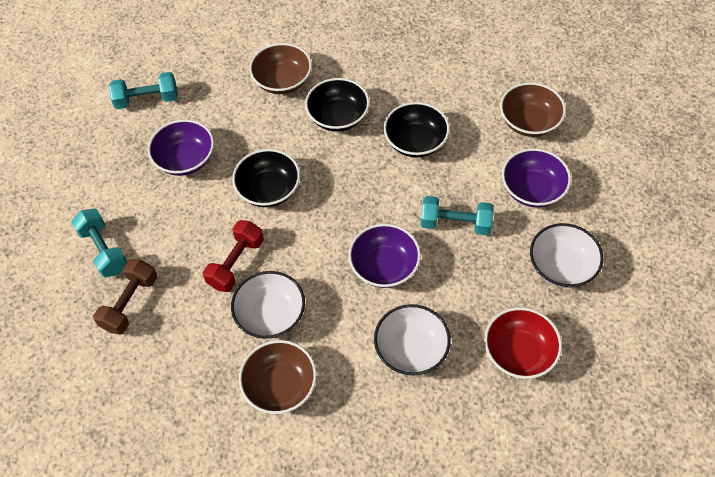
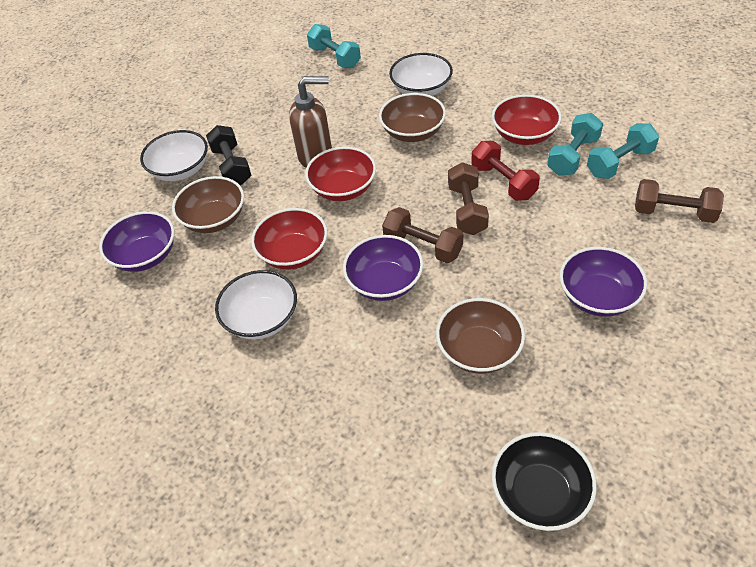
black bowl: [232,149,300,207] [305,78,370,132] [384,102,450,158] = 3 -> [492,432,597,531] = 1
black dumbbell: none = 0 -> [206,125,252,186] = 1
brown dumbbell: [93,259,157,335] = 1 -> [382,207,463,263] [448,162,489,235] [635,179,724,223] = 3
brown soap dispenser: none = 0 -> [289,76,332,168] = 1
red bowl: [484,307,562,379] = 1 -> [251,208,328,270] [305,147,376,201] [492,94,562,145] = 3

